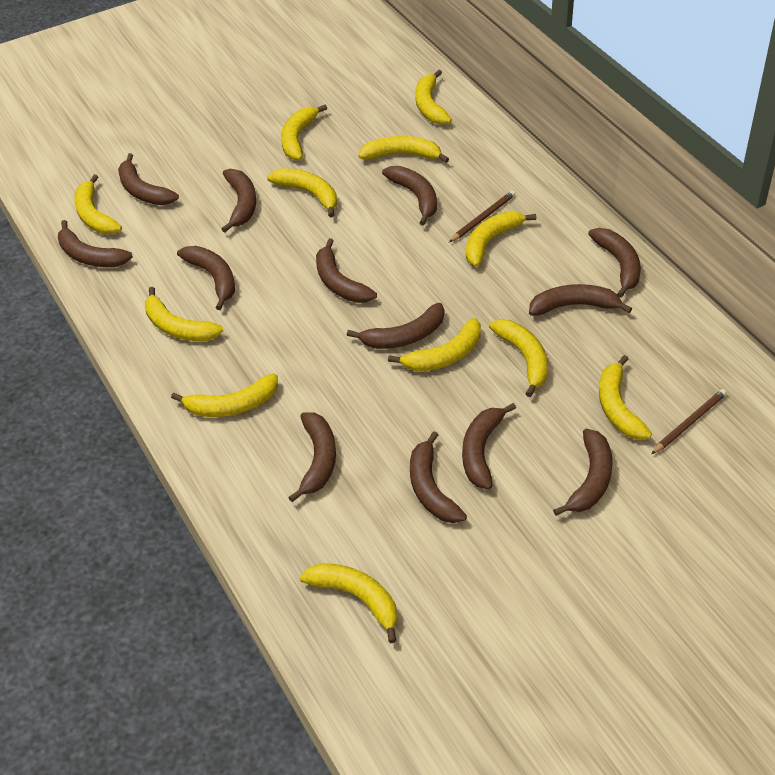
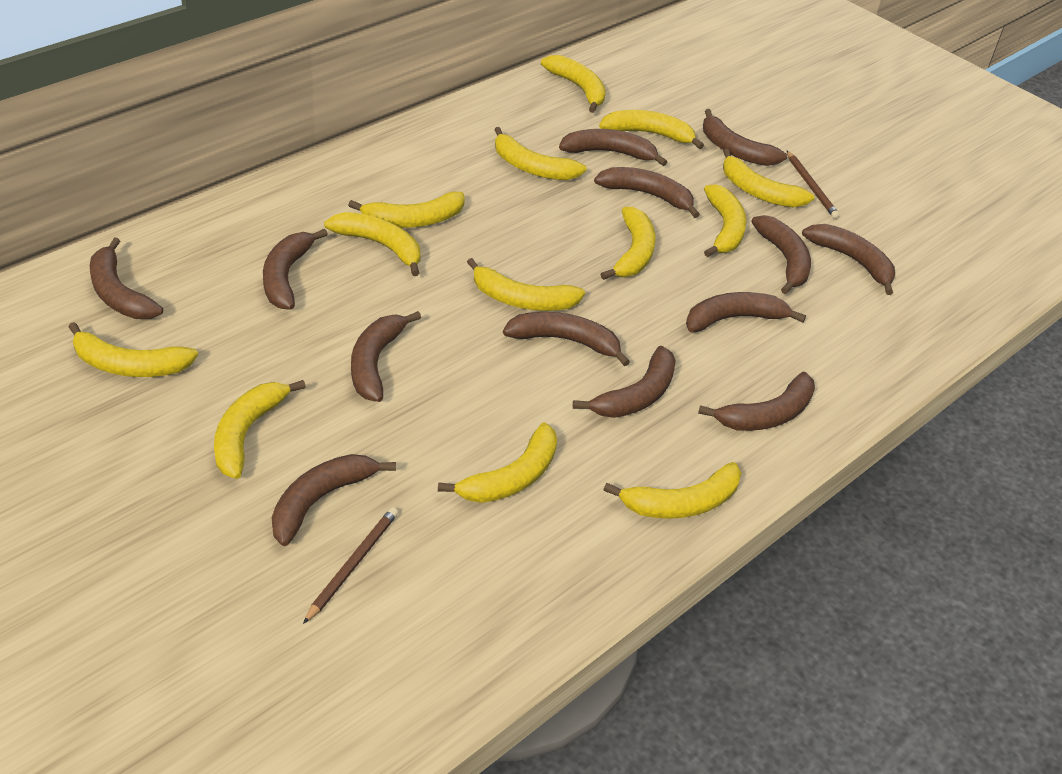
yellow banana: [74,174,122,234] [145,287,223,341] [171,373,278,417] [267,168,337,217] [281,105,327,160] [300,563,397,643] [358,136,449,163] [388,318,481,372] [415,70,452,125] [466,211,536,267] [489,319,548,397] [599,355,652,440] = 12 -> [69,322,198,377] [214,380,306,479] [324,212,421,276] [348,192,465,228] [438,422,557,503] [467,258,585,311] [494,127,587,180] [541,55,606,113] [599,110,704,149] [601,207,656,280] [603,462,741,519] [704,184,747,257] [723,149,814,207] = 13

